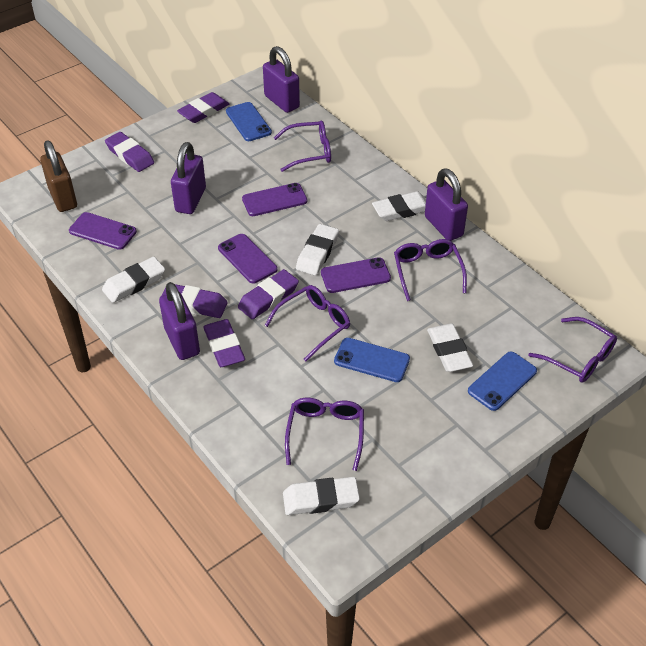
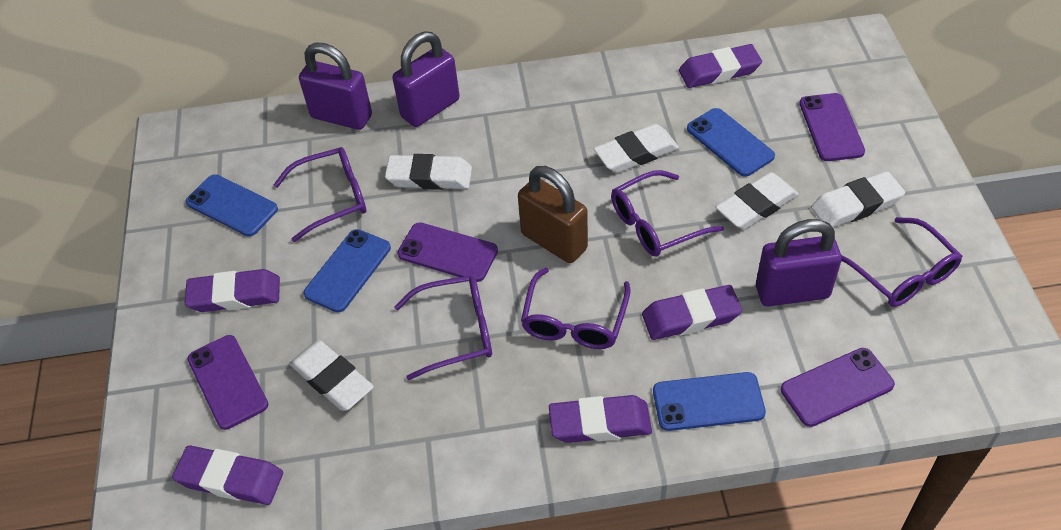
blue phone: [226,102,272,141] [334,338,410,382] [468,352,537,411] = 3 -> [186,174,278,237] [303,229,391,312] [653,372,766,431] [687,108,775,177] = 4
purple padlock: [159,282,200,360] [171,142,206,214] [263,46,300,113] [425,168,468,241] = 4 -> [299,43,372,130] [392,32,460,127] [756,219,842,307] = 3

